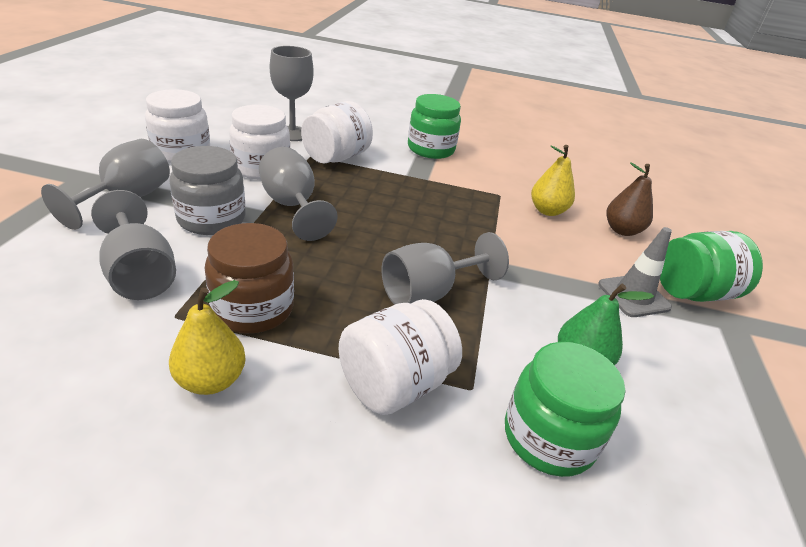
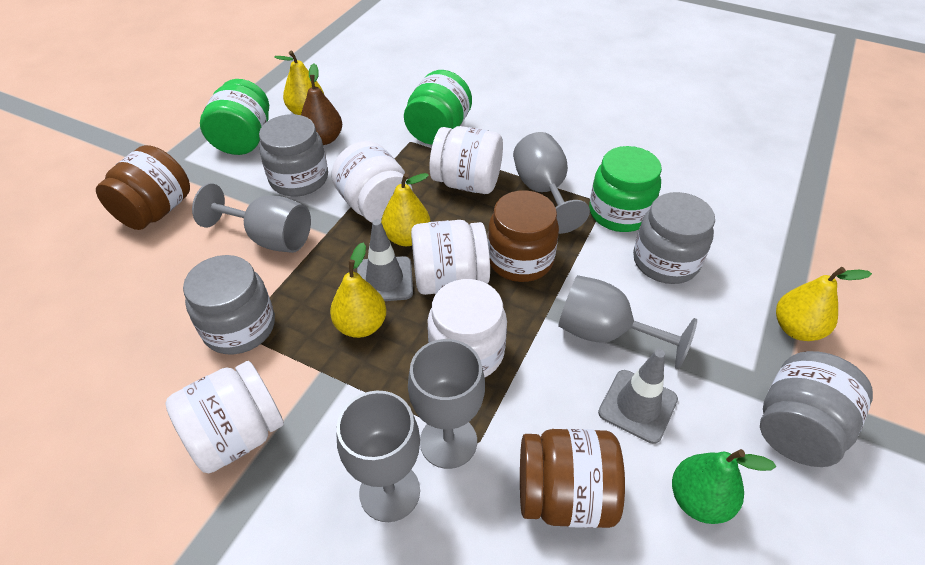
brown jar: [205,223,294,333] = 1 -> [96,145,190,230] [488,190,559,282] [520,429,625,528] = 3
grey jar: [169,146,245,235] = 1 -> [183,255,275,354] [259,114,328,196] [633,192,715,284] [760,351,873,467] = 4
grey traffic cone: [598,227,672,317] = 1 -> [357,219,413,301] [598,349,678,444] = 2
white jar: [145,89,210,163] [229,105,290,180] [301,101,373,164] [339,299,462,415] = 4 -> [165,361,284,473] [331,141,412,222] [411,220,490,295] [427,279,507,377] [429,126,503,194] = 5
yellow pear: [169,280,246,395] [531,145,575,216] = 2 -> [274,51,324,115] [330,243,386,338] [381,173,431,246] [776,267,872,341] = 4

